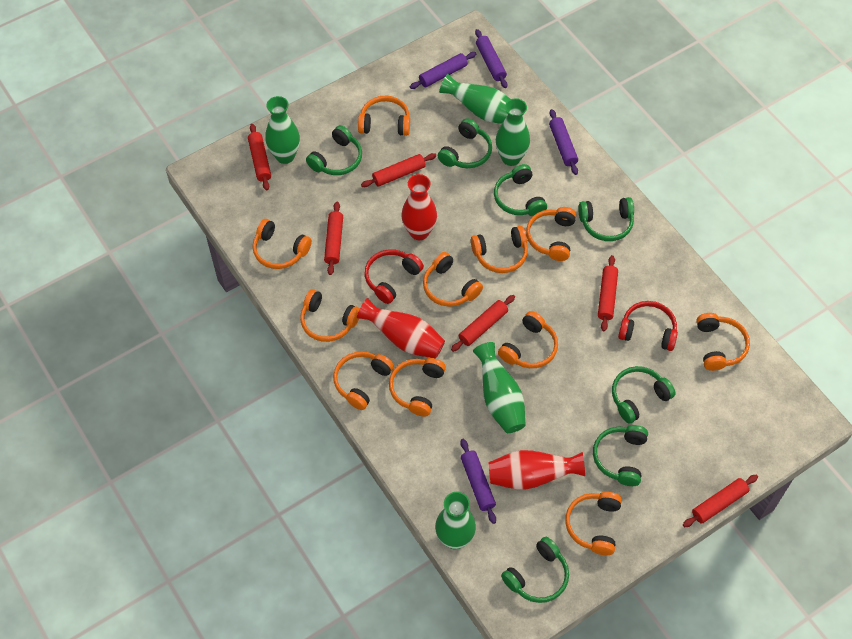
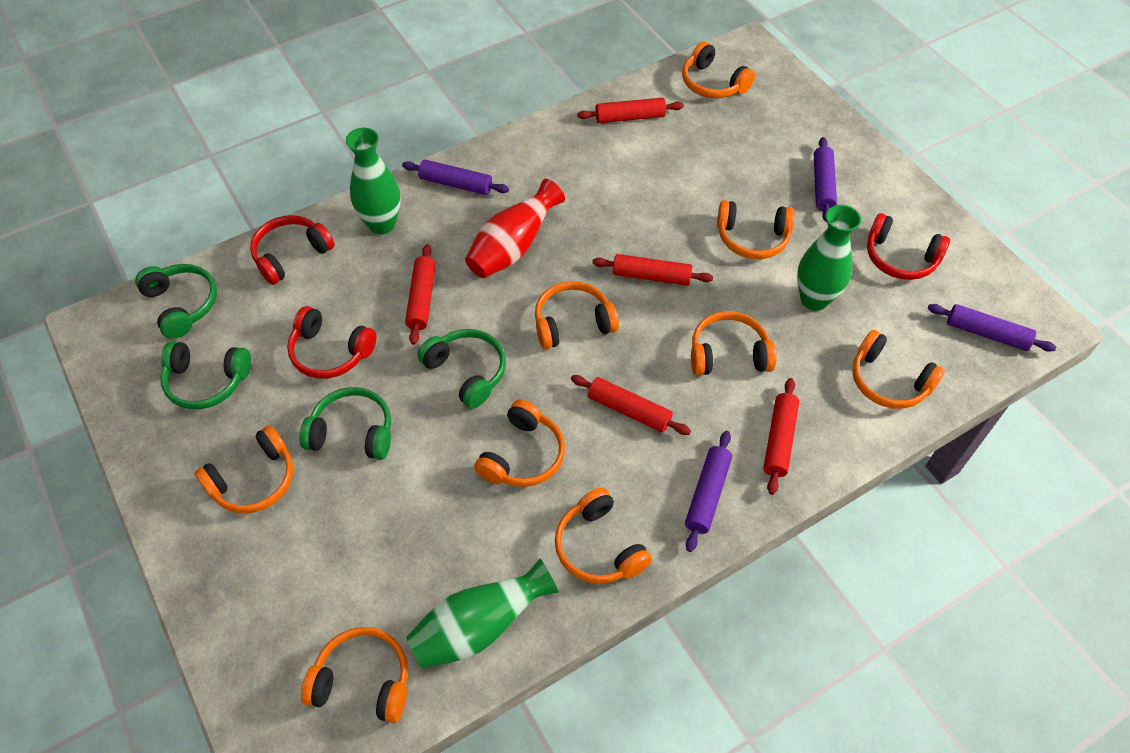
green headphones: [306,125,362,175] [438,118,492,168] [494,164,547,216] [501,537,569,603] [578,197,634,241] [593,425,648,486] [612,366,676,423] = 7 -> [135,264,217,338] [160,341,251,409] [299,387,391,460] [417,329,506,409] = 4
green vase: [265,96,300,164] [435,492,476,550] [439,74,510,124] [473,342,526,433] [496,98,530,166] = 5 -> [346,128,401,235] [406,559,559,668] [797,205,861,311] = 3
orange headphones: [253,219,312,269] [300,289,360,342] [333,351,394,410] [358,96,410,136] [389,358,446,417] [423,252,483,307] [471,226,528,273] [498,311,558,368] [526,207,576,261] [565,492,622,555] [696,313,750,371] = 11 -> [194,425,293,513] [301,627,408,723] [474,400,565,487] [535,281,619,349] [555,487,652,584] [682,41,755,98] [691,311,777,375] [717,200,795,259] [852,330,945,409] = 9
red headphones: [364,249,424,304] [618,301,678,351] = 2 -> [250,215,334,285] [287,306,377,378] [867,213,950,280] = 3
red rolling pin: [248,124,271,190] [324,202,343,275] [361,153,436,187] [451,295,515,352] [598,255,618,331] [683,475,758,527] = 6 -> [405,244,436,345] [571,375,691,435] [577,98,684,123] [592,254,713,286] [763,378,799,495] = 5
red vase: [357,298,445,359] [402,174,437,240] [489,450,585,490] = 3 -> [465,179,565,278] = 1

